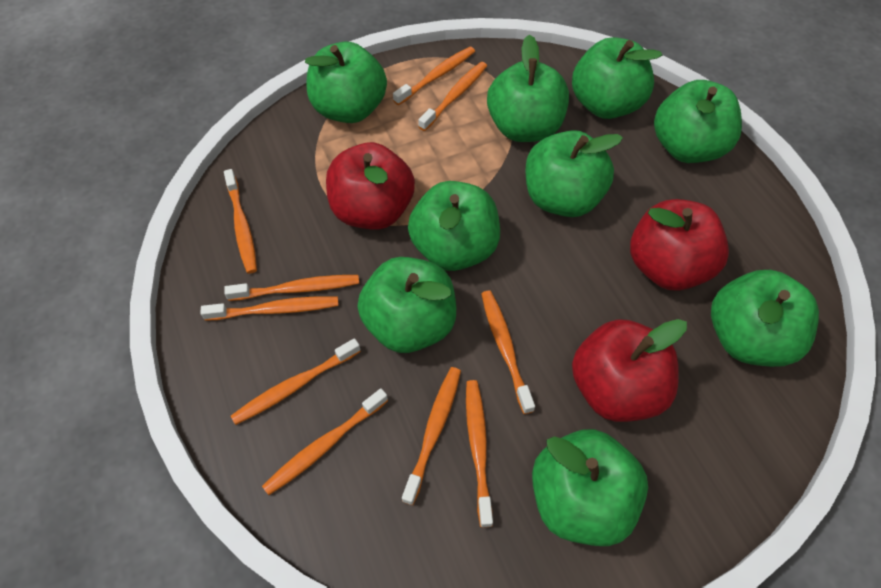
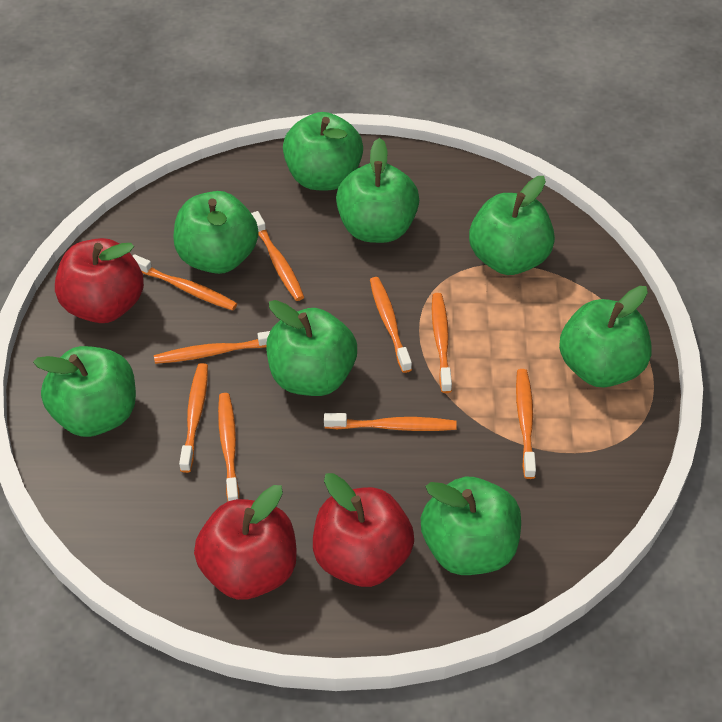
green apple: [305,42,387,123] [357,257,456,353] [408,181,500,271] [487,35,569,142] [525,130,623,217] [532,429,648,546] [572,37,662,119] [654,80,742,163] [711,270,819,367] = 9 -> [33,346,136,437] [174,191,258,274] [266,300,357,396] [283,112,363,190] [336,138,419,243] [421,477,521,575] [469,176,555,275] [559,286,652,387] = 8
orange toothbrush: [200,296,339,321] [224,169,257,274] [224,275,359,301] [231,338,361,425] [262,388,388,495] [393,47,475,105] [402,367,461,505] [418,62,487,131] [466,380,493,527] [481,291,535,414] = 10 -> [133,254,237,311] [154,331,270,364] [179,363,208,473] [218,393,240,501] [251,211,304,301] [324,413,457,431] [370,277,412,373] [432,293,452,393] [516,369,536,479] = 9

